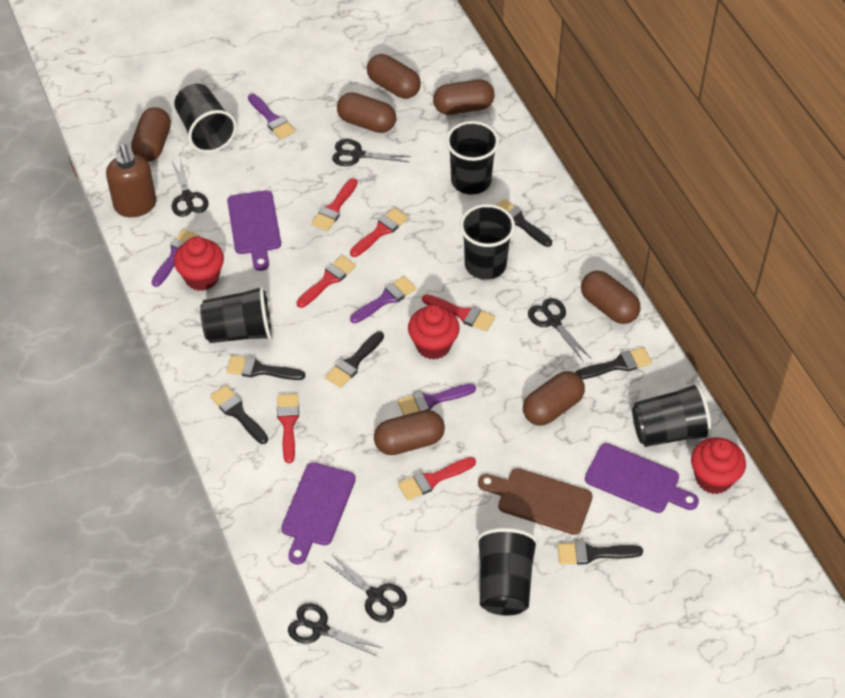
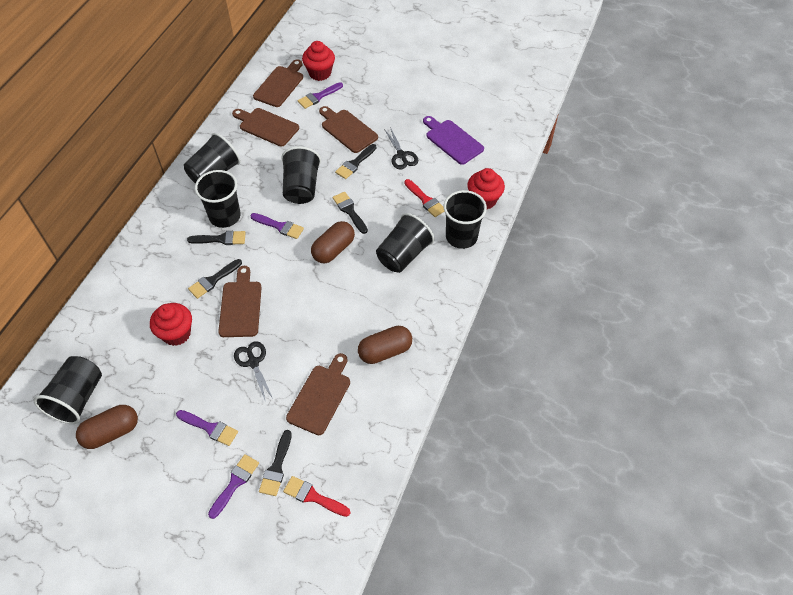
black brush: [210,385,268,444] [226,355,305,380] [325,331,384,388] [497,199,552,247] [558,541,643,565] [576,347,652,379] = 6 -> [187,231,246,245] [188,259,242,299] [259,430,292,496] [332,192,368,234] [335,144,376,179] = 5
black scissors: [172,158,208,217] [288,603,382,656] [325,554,407,622] [332,139,411,166] [528,298,591,361] = 5 -> [234,341,273,402] [384,127,418,169] = 2
brown capsule: [131,107,171,162] [337,92,396,133] [367,54,421,99] [374,410,445,455] [433,80,495,115] [523,371,585,426] [581,271,641,324] = 7 -> [76,405,138,449] [311,221,355,263] [358,326,412,364] = 3
brown cutting board: [478,468,593,535] = 1 -> [218,266,262,337] [232,108,299,147] [253,59,303,107] [286,353,350,435] [319,106,378,153] = 5
brown soap dispenser: [106,144,156,217] = 1 -> none = 0
purple cutting board: [227,190,281,271] [281,462,356,565] [585,443,699,513] = 3 -> [423,116,484,165] = 1
red brush: [277,394,299,463] [297,256,356,308] [311,178,358,231] [350,208,408,257] [398,457,476,500] [422,294,495,332] = 6 -> [283,476,350,517] [404,179,444,217] = 2

